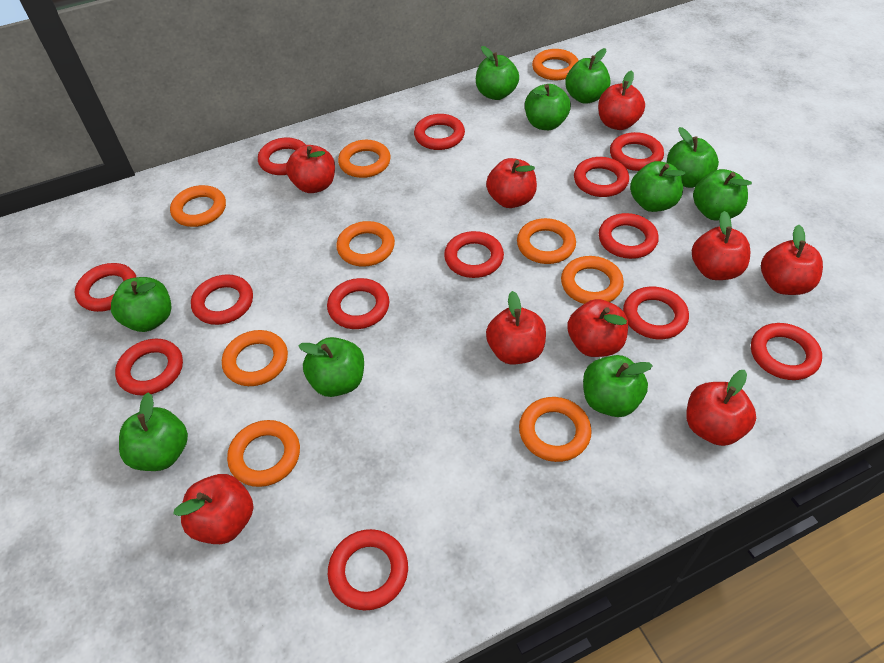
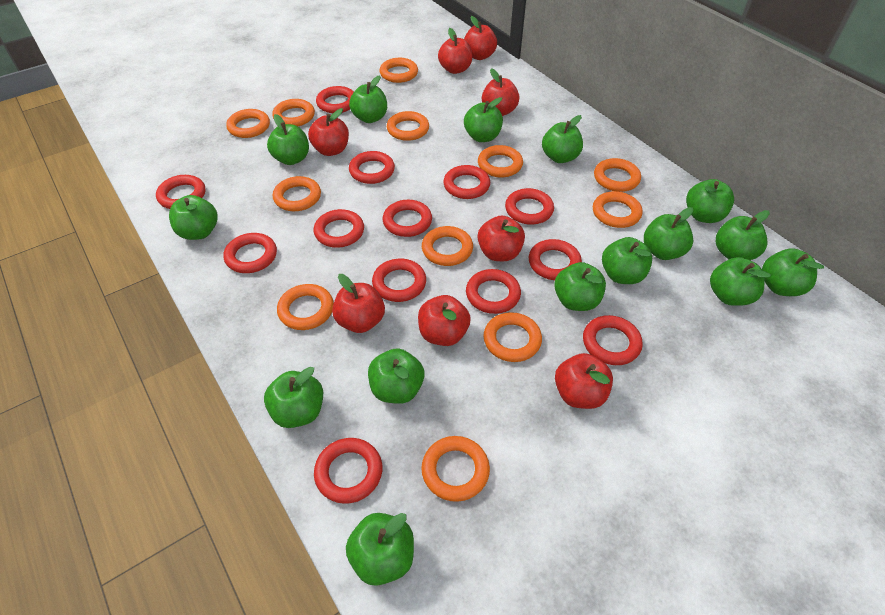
green apple: [111,277,172,332] [119,392,188,471] [298,337,364,397] [476,46,519,100] [525,84,571,130] [565,48,611,104] [583,355,653,417] [630,161,685,212] [667,127,719,188] [693,169,752,220] = 10 -> [169,195,218,240] [264,367,323,428] [267,114,309,165] [346,513,414,586] [349,75,387,123] [368,348,424,404] [464,97,503,142] [542,115,583,163] [554,262,606,311] [602,237,652,284] [644,207,693,260] [686,179,734,223] [710,257,771,306] [716,210,770,260] [762,248,824,296] = 15
orange ring: [170,185,226,227] [222,330,288,386] [227,420,300,487] [336,221,395,267] [338,140,391,178] [517,218,576,264] [519,397,592,462] [532,49,579,80] [561,256,624,304] = 9 -> [226,109,270,138] [272,99,315,126] [273,176,321,211] [277,284,334,330] [380,58,418,83] [387,111,429,141] [421,436,490,502] [422,226,473,266] [478,145,523,178] [483,312,542,362] [593,191,642,228] [594,158,641,192] = 12
red apple: [173,474,253,544] [286,145,335,193] [486,158,537,208] [486,291,546,365] [567,299,628,357] [598,70,645,130] [686,370,756,446] [692,211,751,280] [761,225,823,295] = 9 -> [308,108,349,156] [332,274,385,333] [418,295,471,346] [438,28,473,74] [464,16,497,60] [478,216,525,261] [482,68,519,116] [555,353,613,409] = 8

